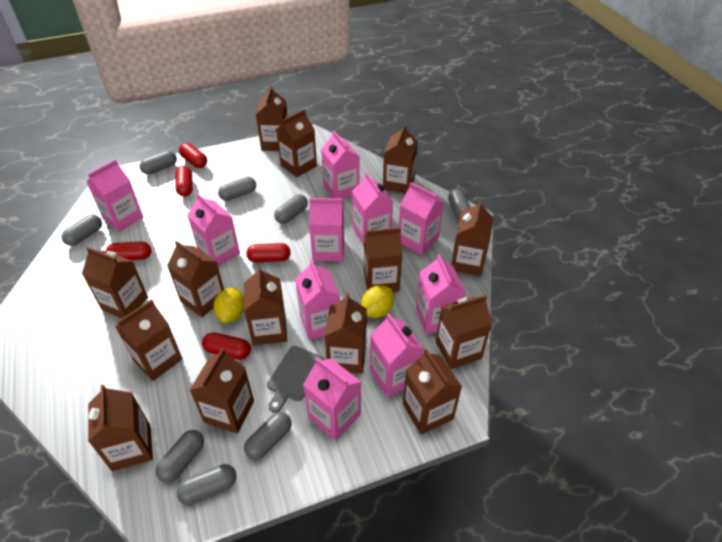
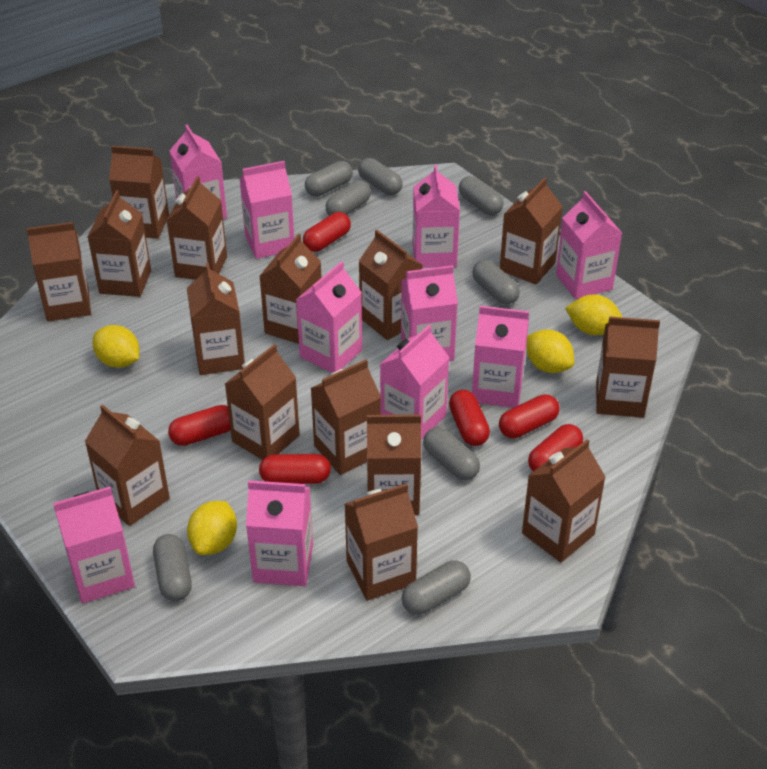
brown carton: [82,247,148,318] [88,385,153,471] [115,299,183,381] [167,241,224,317] [190,348,254,433] [244,266,287,345] [256,86,288,151] [276,109,317,177] [325,293,367,373] [364,228,403,292] [383,124,418,194] [403,349,462,434] [436,295,492,369] [451,200,494,276] = 14 -> [27,222,91,321] [85,405,170,526] [88,190,151,297] [109,146,169,239] [166,176,227,280] [187,263,245,375] [225,344,300,460] [260,234,321,344] [311,359,381,475] [345,483,418,601] [359,230,422,340] [367,415,421,515] [500,178,563,285] [522,439,606,562] [596,316,660,418] = 15
grey cutting board: [267,346,324,413] = 1 -> none = 0
red capsule: [106,242,151,260] [175,166,193,197] [179,143,207,168] [202,332,251,360] [246,243,291,262] = 5 -> [168,405,231,446] [259,454,331,484] [303,212,351,252] [449,390,490,446] [499,394,560,438] [528,424,583,472] = 6
yellow lemon: [213,287,244,323] [361,285,394,318] = 2 -> [93,325,139,368] [187,501,237,555] [526,329,574,373] [565,295,622,335] = 4

